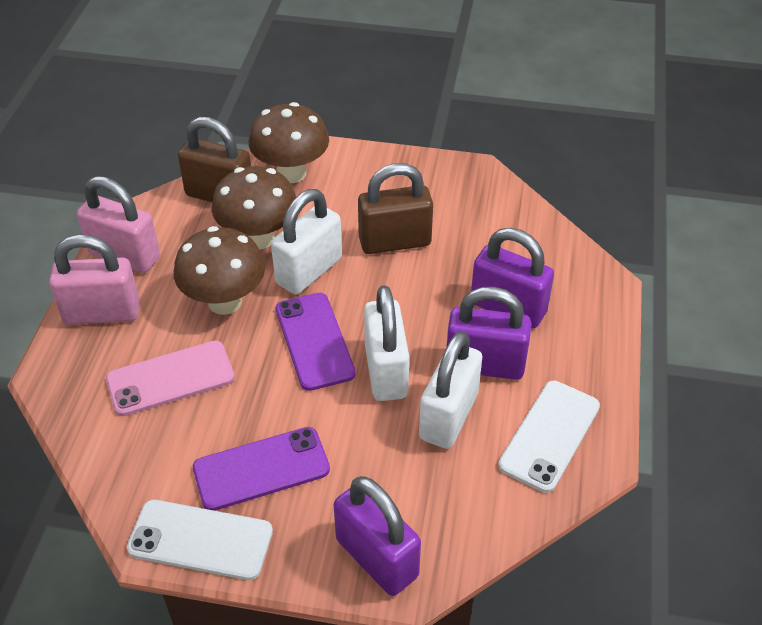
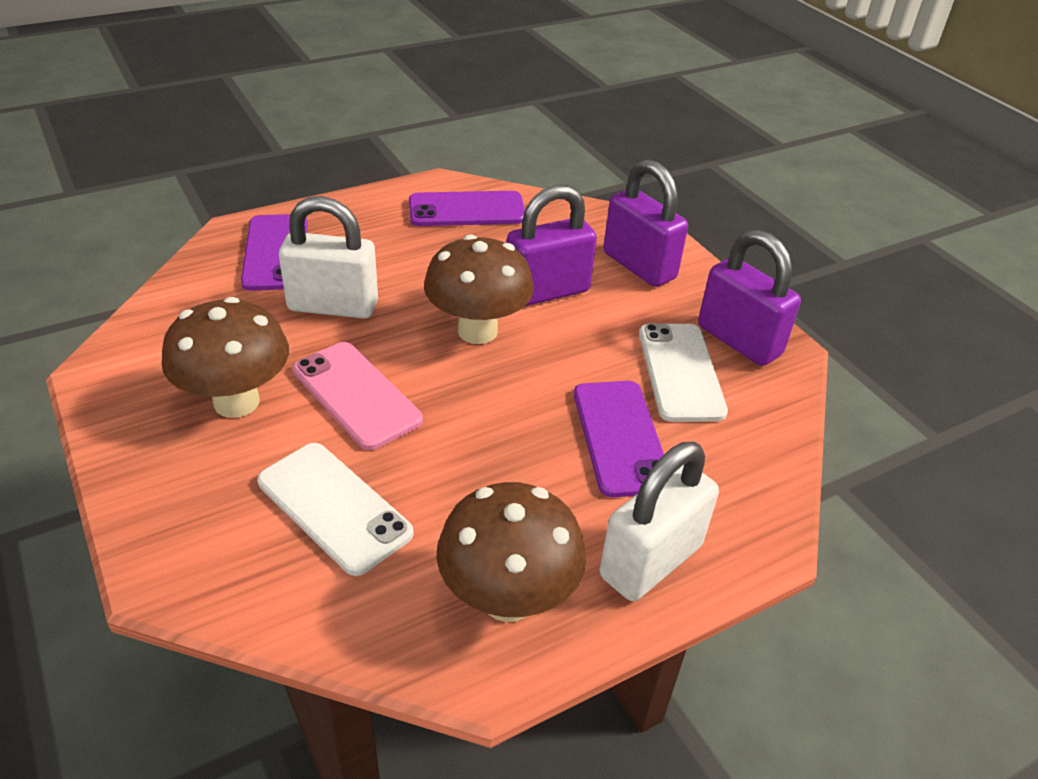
brown padlock: [178,117,251,202] [358,163,433,254] = 2 -> none = 0
pink padlock: [49,234,140,325] [77,176,160,273] = 2 -> none = 0
purple phone: [193,427,330,511] [276,293,356,391] = 2 -> [241,214,308,291] [409,191,525,226] [574,381,664,497] = 3
white padlock: [271,189,342,295] [364,285,409,401] [419,331,482,449] = 3 -> [279,196,378,319] [600,442,719,601] = 2

